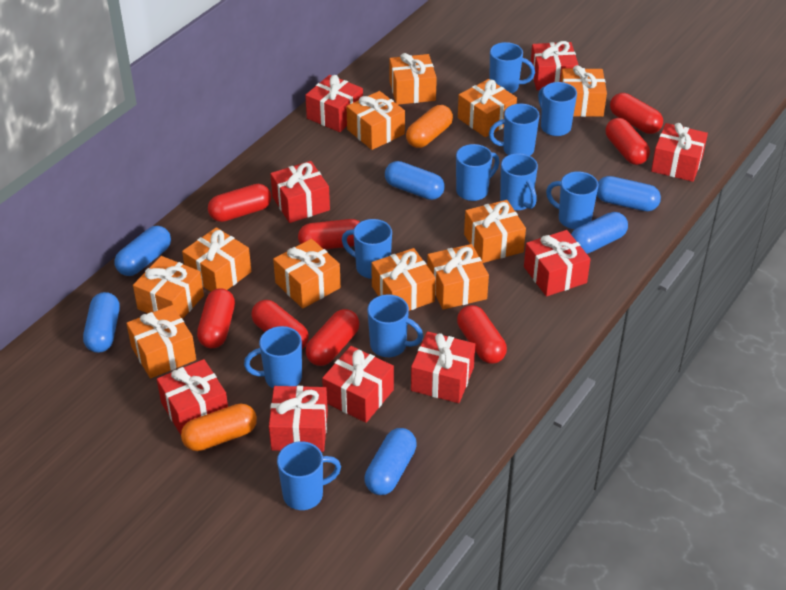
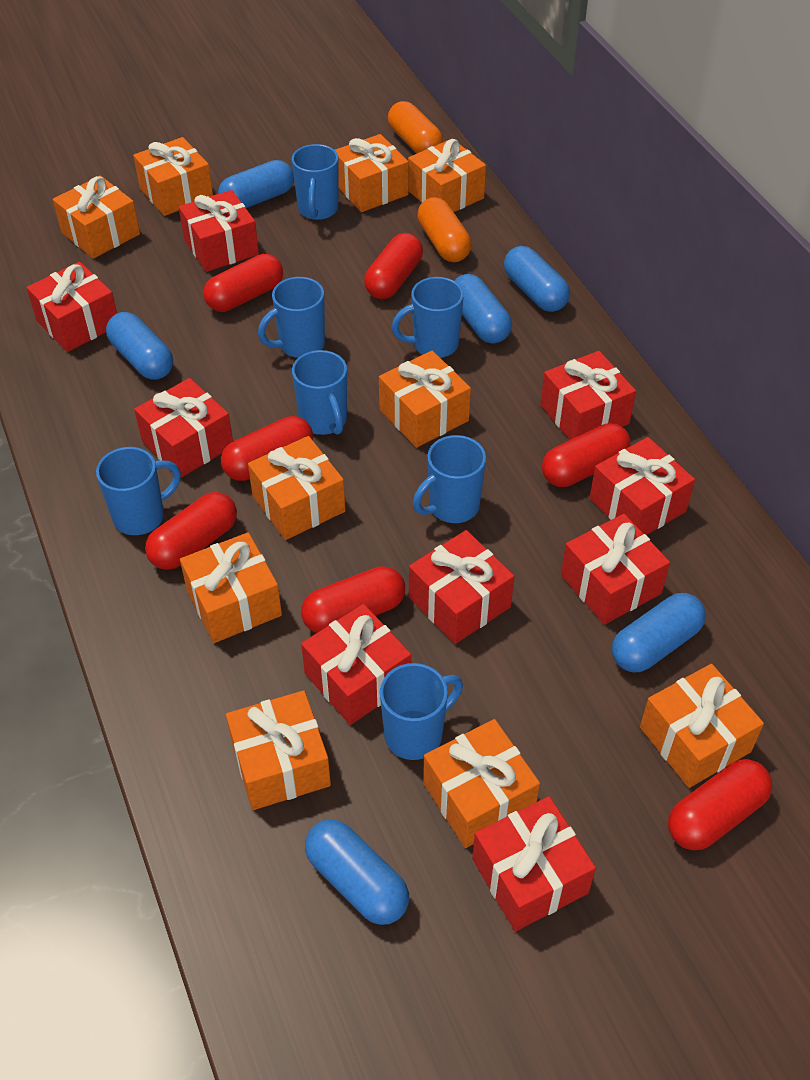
blue mug: [244,326,302,388] [277,441,341,510] [342,219,392,279] [367,294,423,357] [456,144,500,201] [489,42,535,94] [489,104,540,156] [500,153,538,211] [538,82,577,136] [546,171,598,229] = 10 -> [96,447,181,535] [258,277,325,358] [292,144,339,220] [292,350,347,435] [380,663,463,760] [392,277,464,358] [413,435,486,523] = 7
orange gift: [126,305,196,379] [133,256,204,319] [182,227,251,292] [273,239,341,309] [346,91,405,150] [371,248,436,311] [389,53,437,105] [427,244,489,310] [458,79,517,137] [464,200,526,263] [561,65,607,117] = 11 -> [53,176,140,259] [133,137,213,216] [180,532,282,643] [226,690,331,810] [248,436,345,540] [335,134,409,212] [379,351,471,448] [408,139,486,212] [423,719,540,848] [640,664,764,788] = 10
red capsule: [197,288,235,348] [208,184,271,222] [251,300,309,349] [298,219,360,249] [305,309,360,366] [457,305,507,364] [606,118,650,165] [610,93,663,134] = 8 -> [145,492,237,570] [203,254,283,312] [221,416,313,481] [301,566,405,633] [364,233,423,299] [542,423,631,487] [668,759,772,850] = 7

